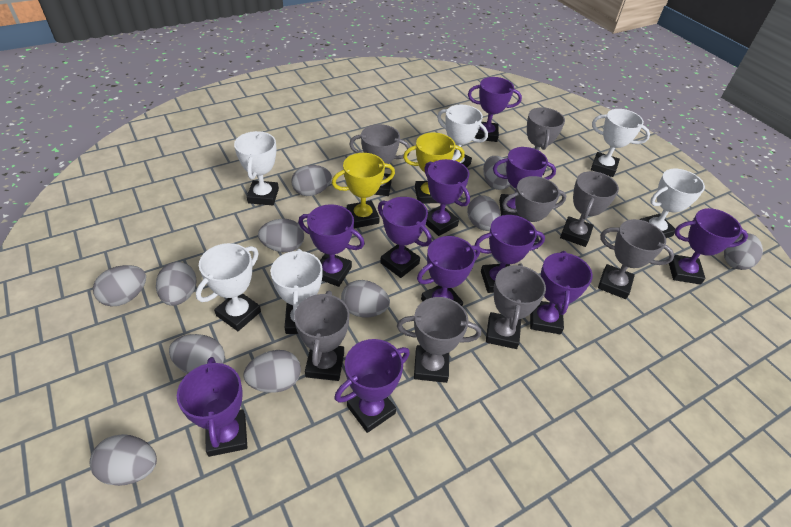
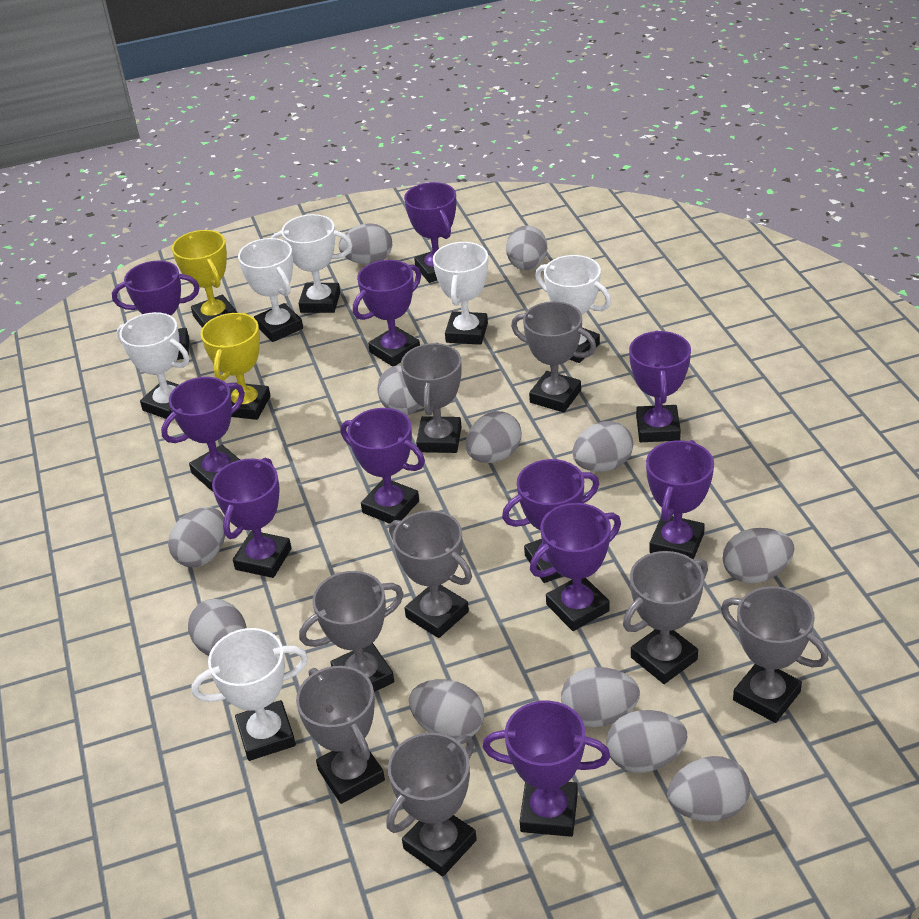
grey egg: [90,434,157,486] [93,265,146,307] [156,262,196,306] [169,334,225,374] [243,350,301,393] [258,219,304,252] [291,165,332,196] [341,280,390,317] [467,195,501,231] [483,156,510,190] [724,233,763,270] = 11 -> [168,507,225,567] [188,599,247,656] [339,223,392,264] [377,365,421,416] [409,679,484,739] [466,411,522,463] [506,225,547,270] [561,667,640,727] [572,421,633,472] [606,710,687,773] [667,756,750,821] [723,528,794,583] = 12

